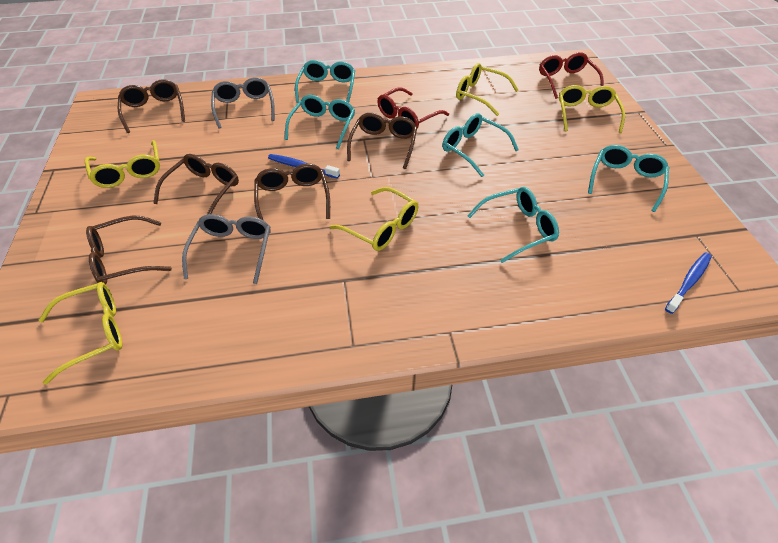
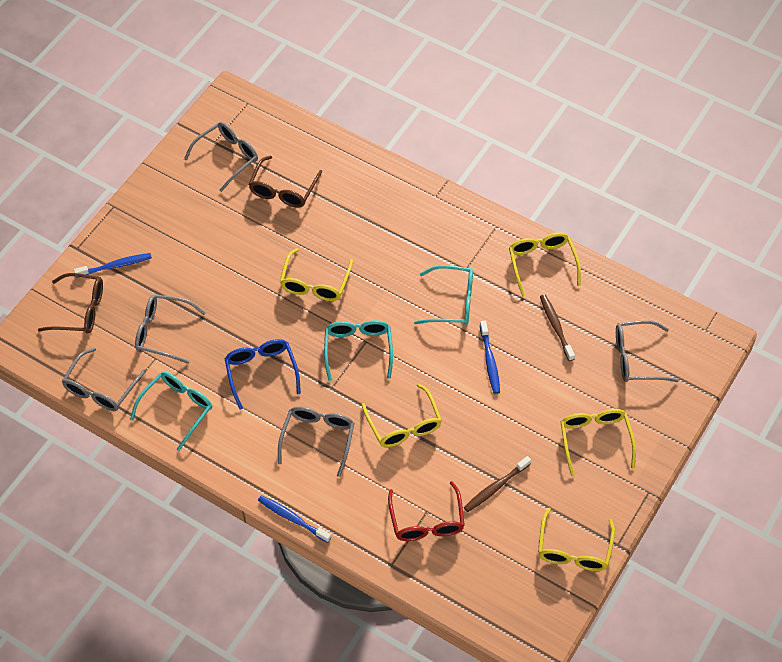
blue glasses: none = 0 -> [225,339,301,410] = 1
blue toothbrush: [268,154,340,179] [665,252,712,314] = 2 -> [74,253,152,278] [258,495,331,543] [480,321,500,394] = 3
brown glasses: [86,215,172,284] [118,79,185,133] [153,154,239,214] [254,164,330,221] [347,113,417,169] = 5 -> [38,273,103,334] [248,156,322,208] = 2
brown toothbrush: none = 0 -> [464,456,531,512] [540,294,575,361] = 2
grey glasses: [182,214,270,284] [211,77,275,129] = 2 -> [62,348,146,411] [135,294,206,364] [184,122,258,192] [278,406,354,477] [616,320,679,382] = 5
red glasses: [377,87,449,128] [539,52,604,99] = 2 -> [388,481,465,541] = 1
turquoise glasses: [285,95,355,149] [295,60,355,103] [442,113,519,177] [468,187,559,263] [588,145,669,212] = 5 -> [130,372,212,451] [324,320,393,381] [414,265,473,325] = 3

